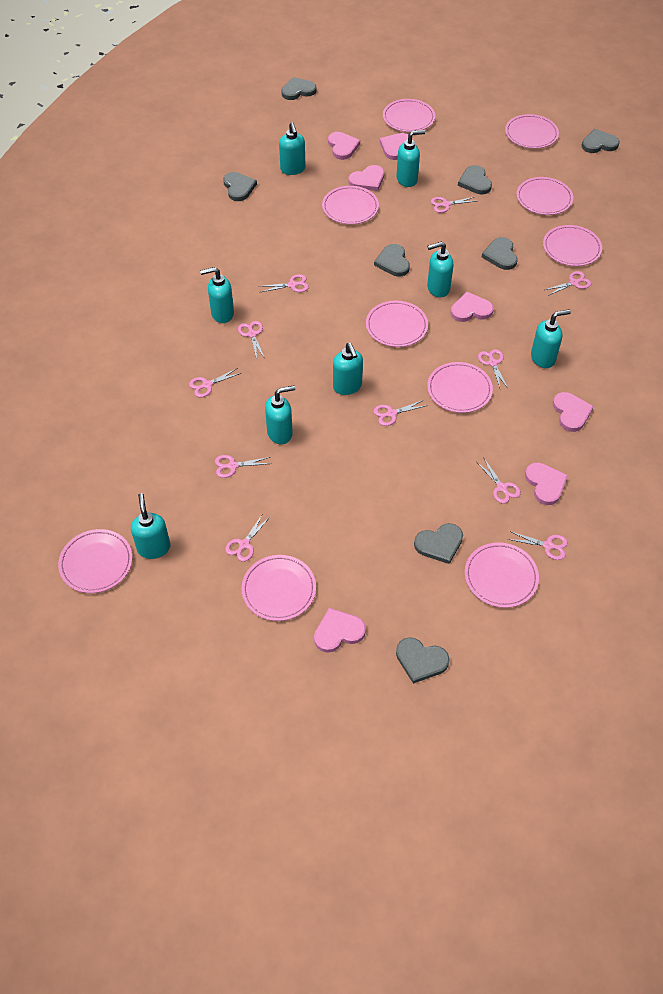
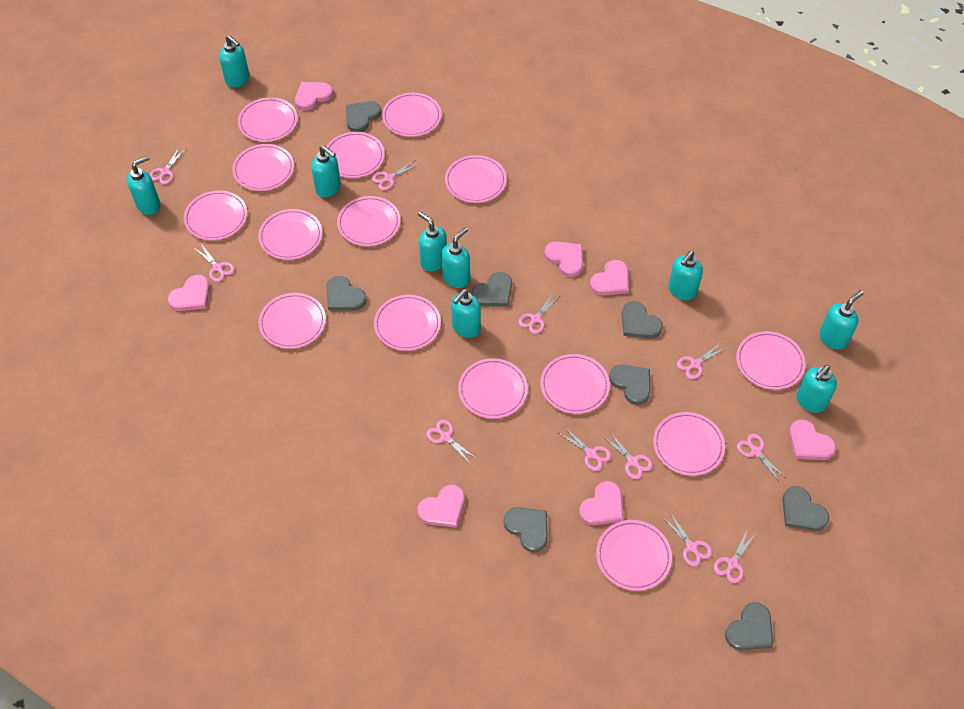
pink plate: [58,529,132,593] [241,555,316,621] [322,186,379,224] [366,301,428,347] [383,99,435,132] [427,362,493,413] [465,542,539,608] [505,114,559,149] [516,177,573,215] [543,225,602,266] = 10 -> [184,190,247,240] [232,144,294,191] [238,97,298,142] [258,209,322,260] [258,293,326,349] [326,132,385,178] [337,196,401,246] [374,295,441,351] [382,93,442,137] [445,155,507,203] [458,358,528,419] [540,354,610,414] [596,520,672,591] [653,412,725,476] [736,331,805,390] = 15
turquoise soap dispenser: [131,493,170,559] [200,267,234,323] [265,386,295,444] [279,122,305,175] [333,343,363,395] [396,130,425,187] [427,242,454,298] [531,309,571,368] = 8 -> [127,155,161,215] [219,35,249,88] [311,146,341,197] [418,212,447,272] [441,227,470,288] [451,289,481,338] [668,251,703,300] [797,365,837,413] [819,290,864,350] = 9

